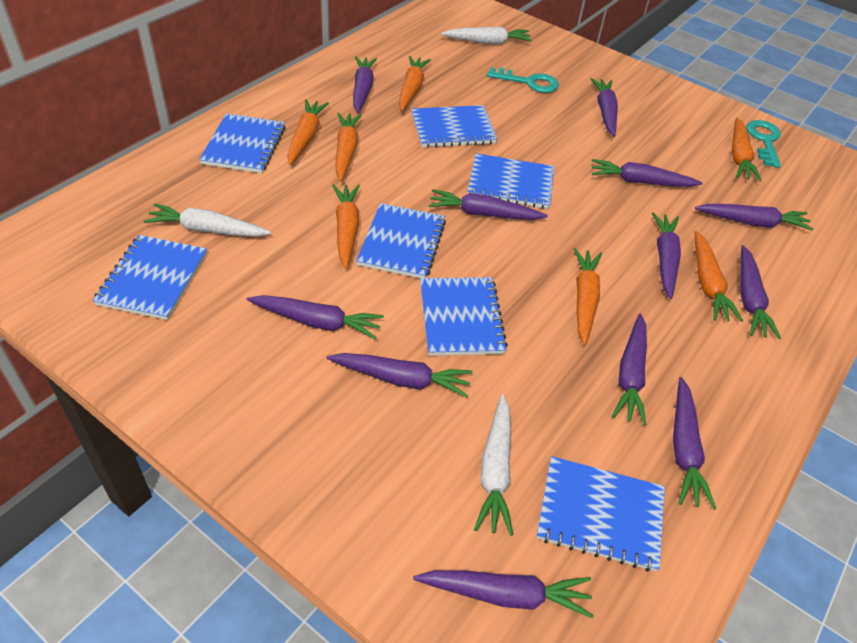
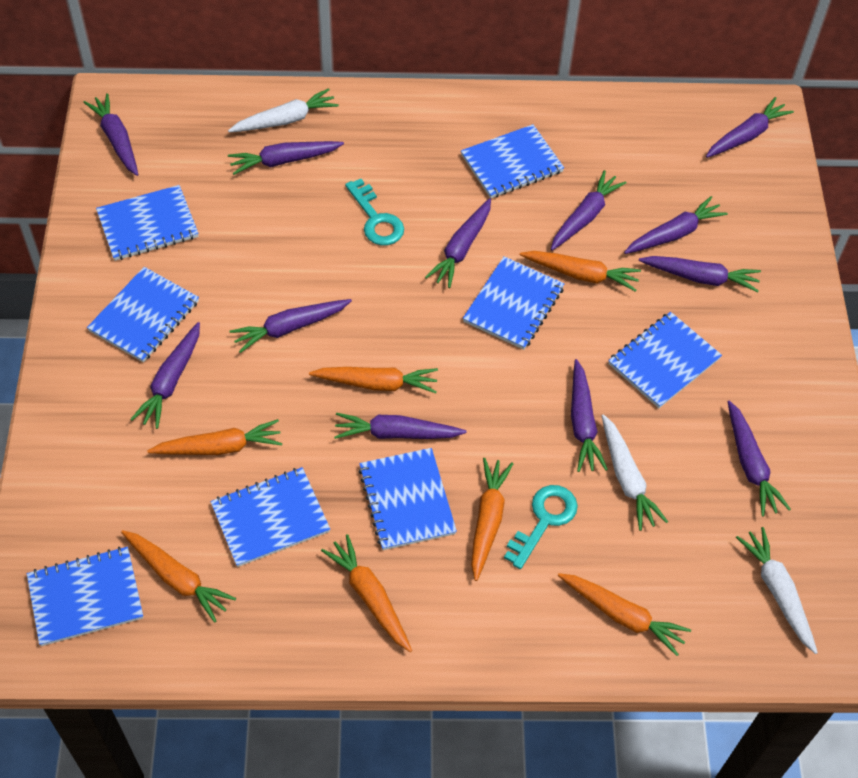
blue notebook: [93,235,207,320] [199,113,285,173] [356,203,446,278] [411,105,497,148] [420,277,508,356] [467,153,554,209] [536,456,665,572] = 7 -> [27,547,143,646] [87,267,199,362] [96,185,199,261] [210,467,330,567] [359,448,457,550] [461,124,564,198] [463,256,565,350] [608,312,722,408] = 8

